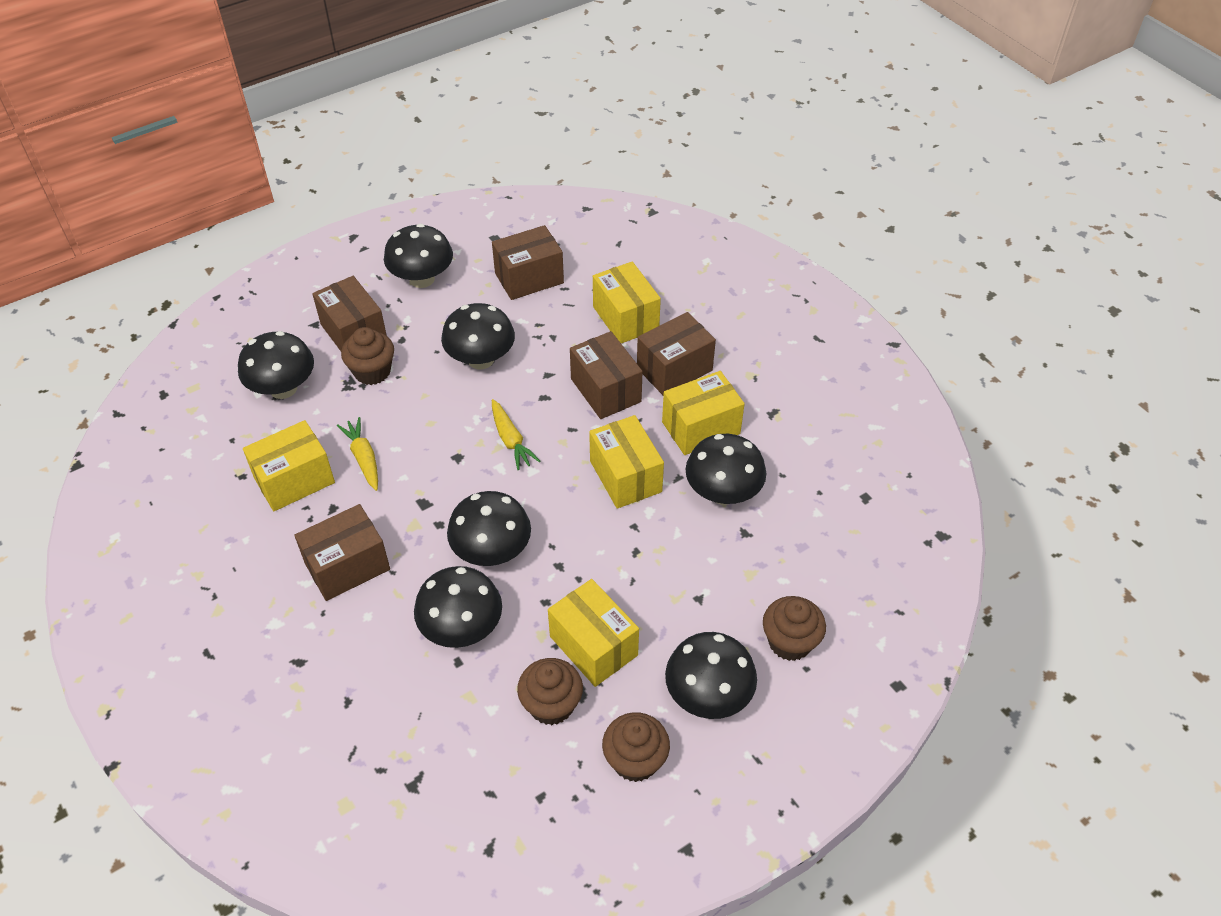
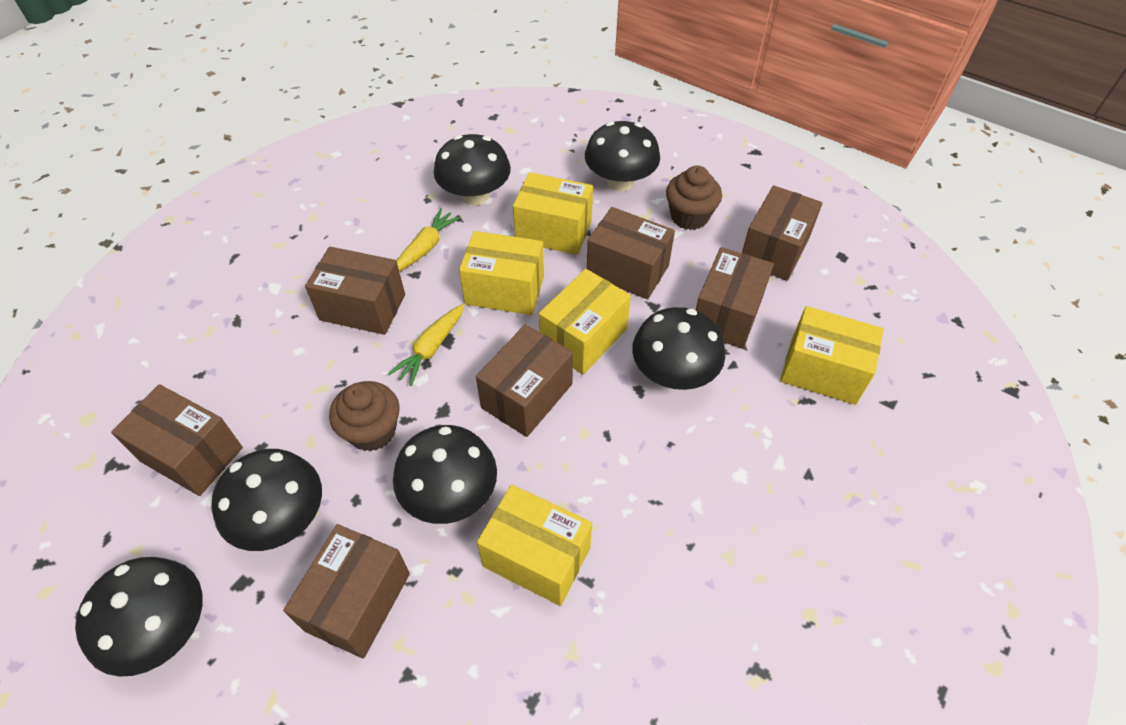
black mushroom: [238,331,314,399] [384,224,453,288] [414,566,502,648] [441,303,515,369] [447,491,531,566] [665,632,757,719] [686,434,766,505] = 7 -> [75,557,202,677] [212,449,322,551] [393,425,497,524] [434,134,511,206] [585,121,660,191] [632,307,725,390] = 6
brown box: [294,504,390,601] [312,276,387,351] [492,225,564,300] [570,331,643,419] [637,312,716,396] = 5 -> [111,384,243,496] [283,524,410,659] [305,246,405,335] [476,324,573,437] [587,207,675,299] [696,247,774,349] [742,185,823,281] = 7
brown cupcake: [341,327,394,385] [517,658,583,725] [602,712,670,782] [763,596,826,661] = 4 -> [329,381,400,452] [666,166,722,230] = 2

